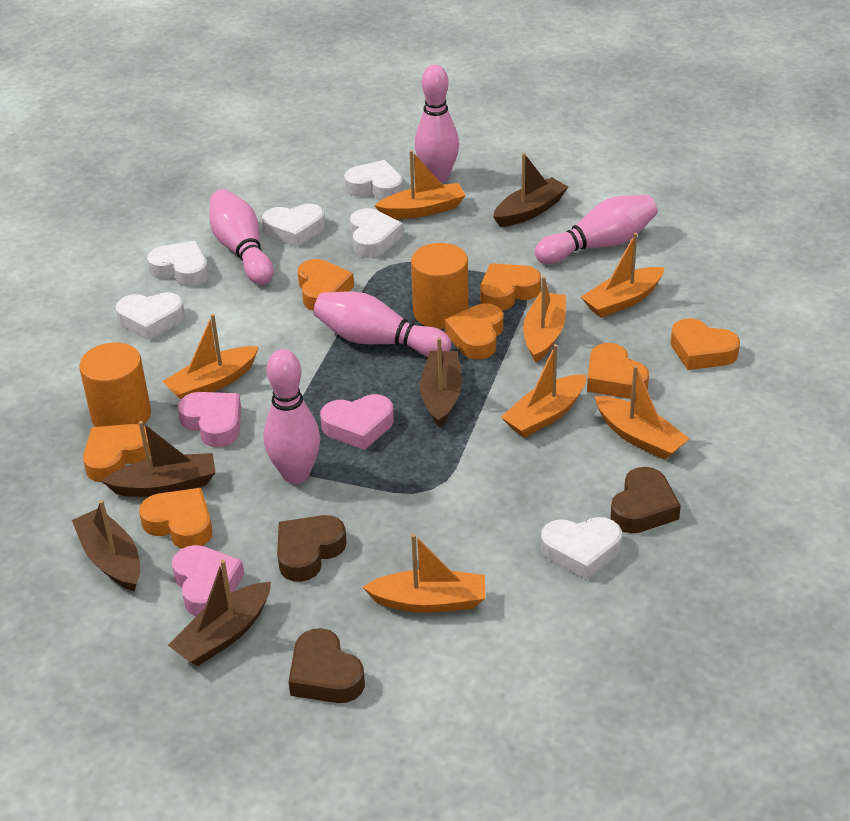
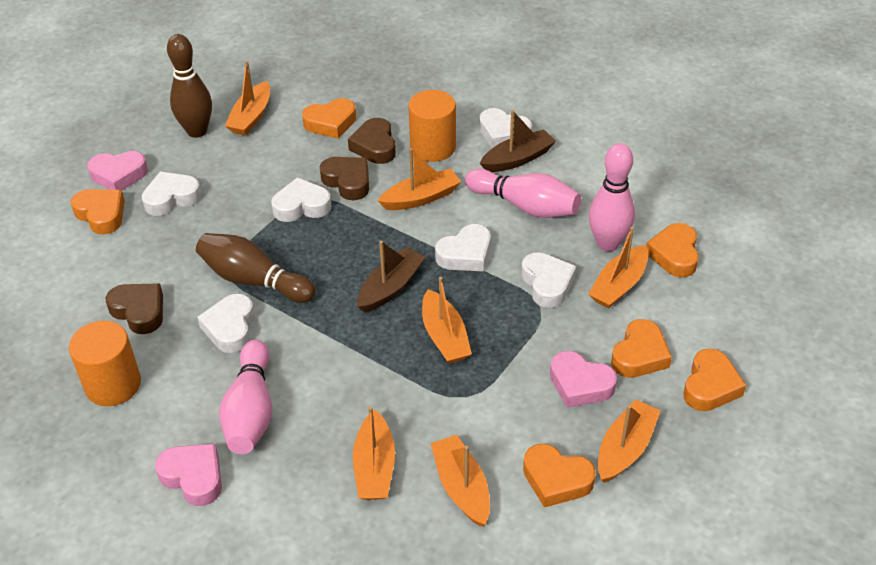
brown boat: [72,500,140,591] [102,421,216,497] [168,560,271,666] [420,337,462,427] [493,153,568,227] = 5 -> [357,241,425,312] [480,110,556,172] = 2
brown bowling pin: none = 0 -> [167,34,212,138] [196,233,316,303] = 2
orange heart: [83,424,151,482] [139,488,212,549] [298,259,354,311] [445,304,503,359] [480,263,541,310] [587,343,649,398] [671,318,740,370] = 7 -> [71,189,125,234] [302,98,356,139] [523,444,596,507] [611,319,672,378] [646,223,699,277] [684,349,746,411] = 6
pink bowling pin: [209,189,274,285] [263,349,320,484] [314,292,451,357] [415,65,459,183] [535,195,657,264] = 5 -> [219,339,272,454] [465,169,581,218] [589,143,635,251] = 3

